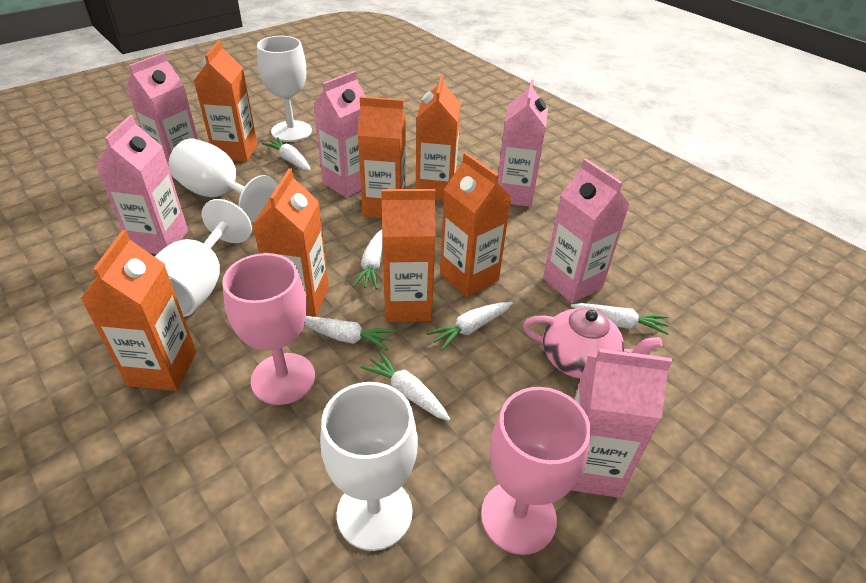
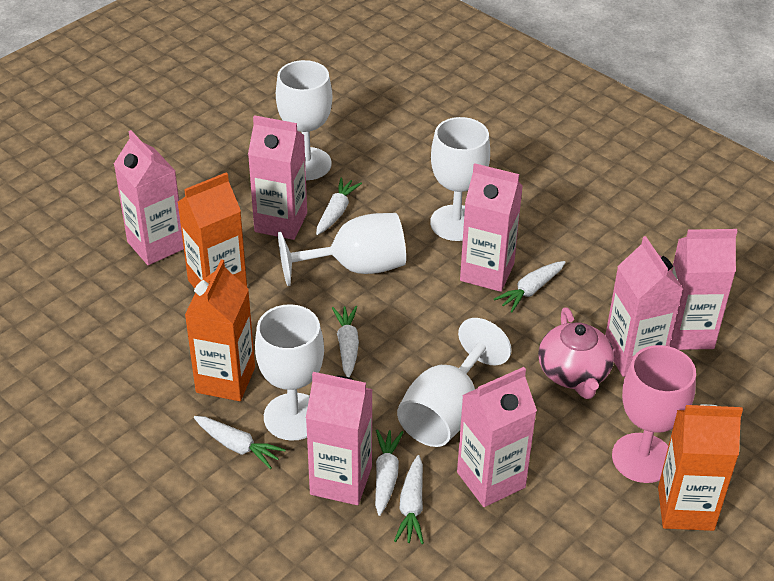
orange carton: [81,230,196,391] [194,40,257,162] [253,168,329,317] [358,96,406,218] [381,189,436,322] [416,75,461,201] [440,152,512,297] = 7 -> [178,172,247,288] [185,259,255,401] [658,404,743,531] = 3
pink carton: [95,115,188,254] [126,52,198,178] [314,71,366,198] [498,80,548,207] [543,159,630,303] [571,349,672,498] = 6 -> [114,130,184,265] [248,115,307,240] [306,372,373,505] [457,367,537,507] [460,163,523,292] [605,236,683,377] [669,229,737,350] = 7
pink goblet: [222,253,315,405] [481,387,591,555] = 2 -> [612,345,696,483] = 1
white goblet: [155,199,252,317] [169,138,277,222] [257,36,312,142] [320,382,418,551] = 4 -> [255,304,324,441] [276,60,332,180] [278,213,406,286] [397,318,512,447] [430,117,490,241] = 5

